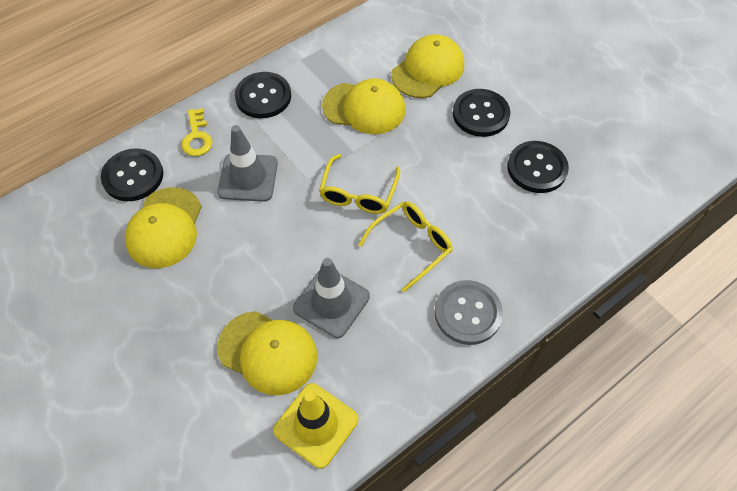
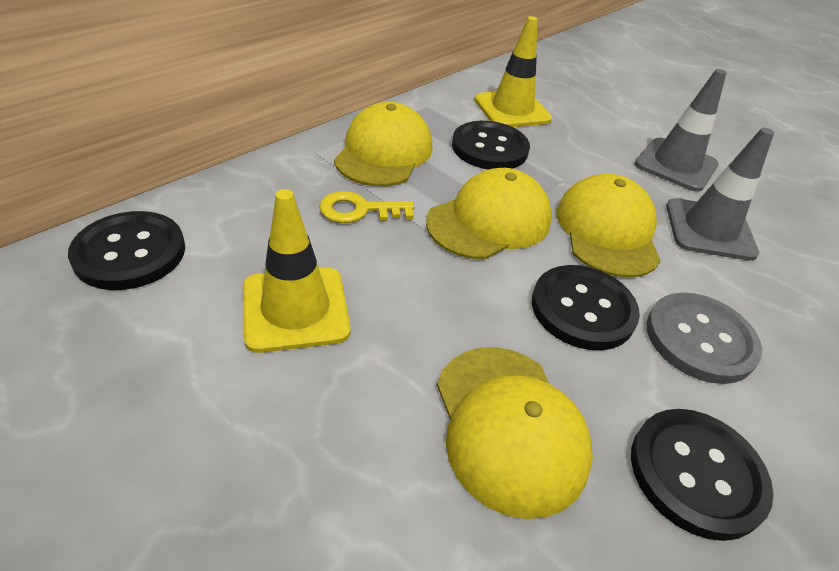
yellow glasses: [319,154,400,214] [358,201,453,292] = 2 -> none = 0
yellow traffic cone: [273,383,358,468] = 1 -> [243,189,351,353] [474,16,552,127] = 2

